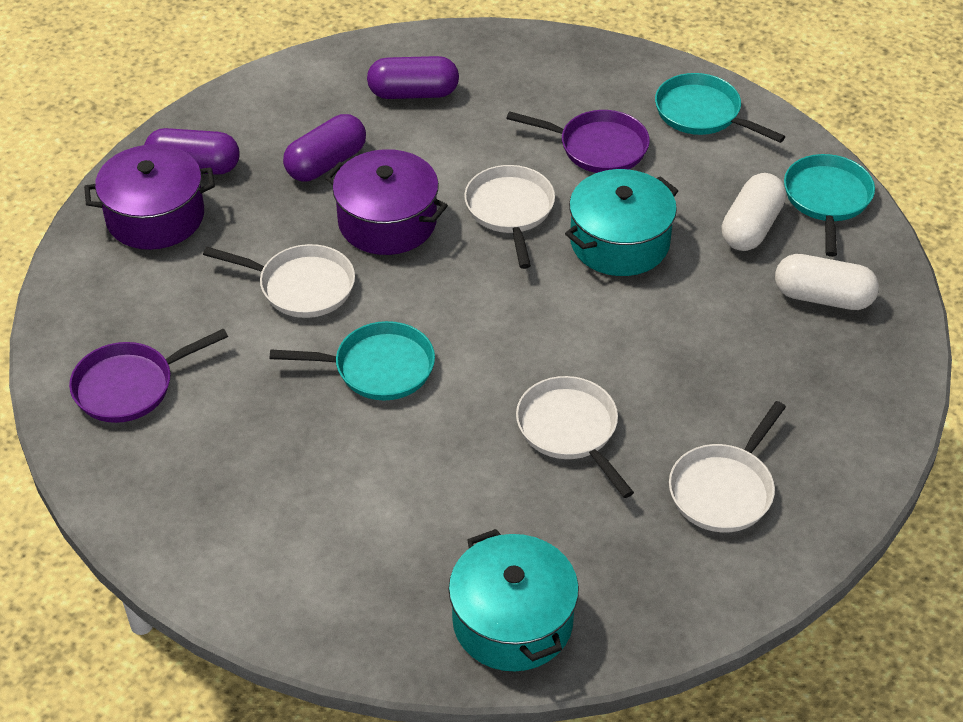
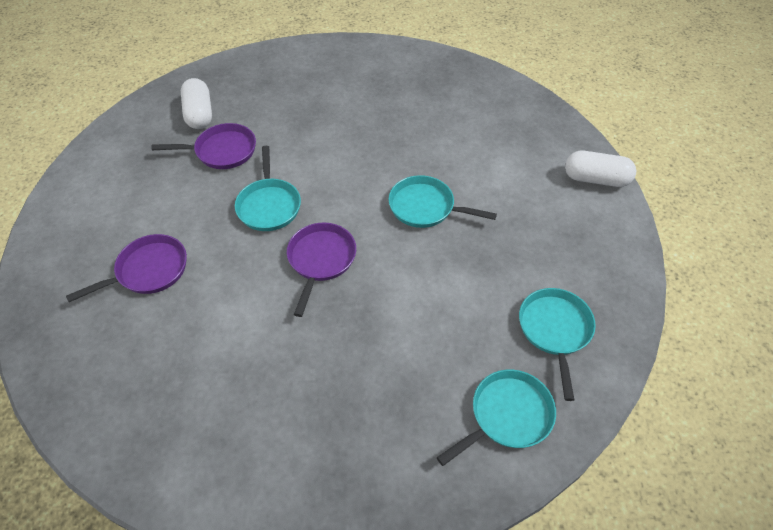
purple capsule: [144,128,240,175] [283,114,366,182] [367,56,459,99] = 3 -> none = 0
purple pan: [69,328,228,423] [506,110,650,173] = 2 -> [66,234,187,302] [151,123,256,169] [287,222,356,317] = 3
purple pot: [84,144,215,250] [325,149,448,255] = 2 -> none = 0
turquoise pan: [270,321,435,401] [655,73,786,143] [784,154,875,257] = 3 -> [235,146,301,231] [388,175,497,228] [437,369,556,466] [519,288,596,401] = 4
turquoise pot: [449,529,579,671] [565,169,678,276] = 2 -> none = 0
white pan: [203,244,355,318] [464,165,555,269] [516,376,634,498] [669,401,786,532] = 4 -> none = 0

